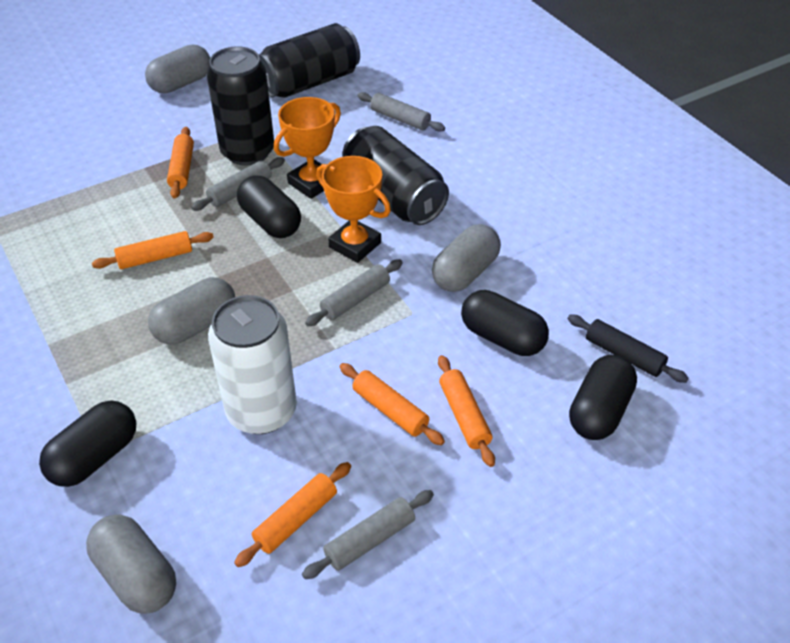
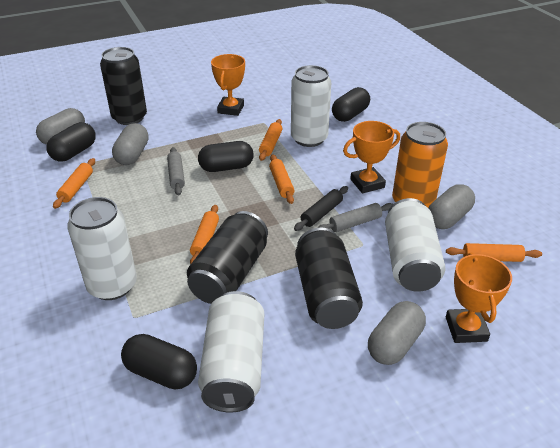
grey rolling pin: [191,157,285,211] [302,490,434,579] [305,259,403,326] [357,92,445,132] = 4 -> [167,147,185,195] [317,203,393,232] = 2
orange can: none = 0 -> [392,122,448,208] = 1
orange trophy: [274,97,341,199] [316,156,391,263] = 2 -> [211,54,245,116] [343,121,400,193] [446,252,512,343] = 3
white can: [208,295,297,434] = 1 -> [67,197,137,300] [198,291,264,413] [291,65,331,147] [385,198,445,292] = 4

